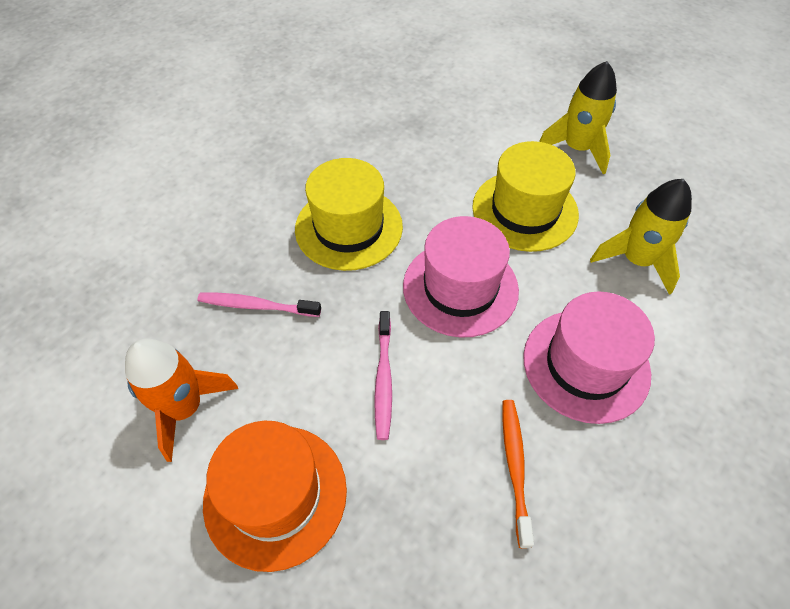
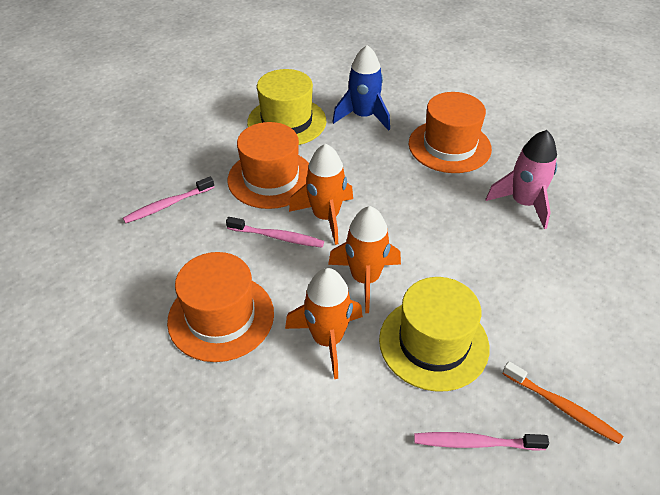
blue rocket: none = 0 -> [332,45,390,131] = 1
orange hat: [203,421,347,572] = 1 -> [167,252,274,362] [228,122,309,209] [409,92,492,173] = 3
orange rocket: [125,338,238,462] = 1 -> [285,268,363,379] [289,143,353,245] [328,206,401,313] = 3
pink hat: [403,216,519,338] [523,291,655,424] = 2 -> none = 0
pink rocket: none = 0 -> [486,130,557,229] = 1
pink toothbrush: [197,293,321,317] [374,311,392,440] = 2 -> [123,177,214,223] [226,217,324,248] [414,432,549,451] = 3
yellow rocket: [539,61,617,174] [590,179,692,295] = 2 -> none = 0

